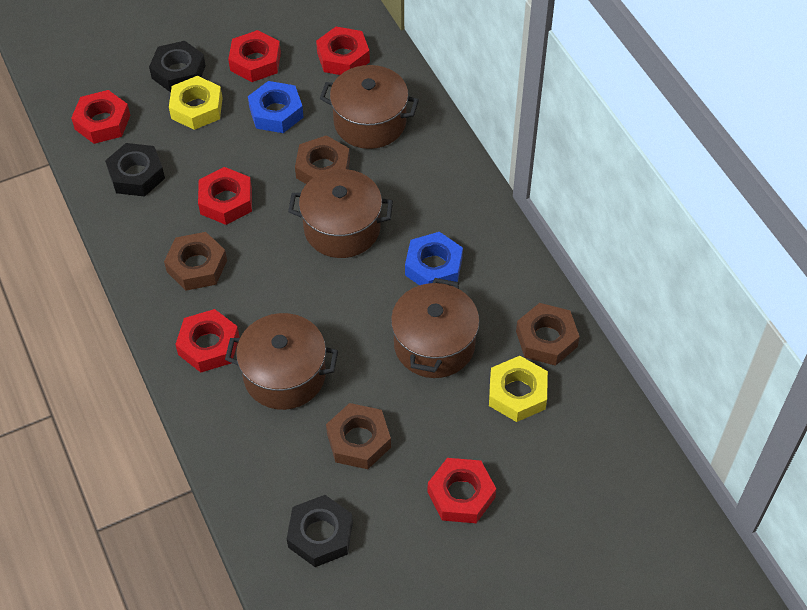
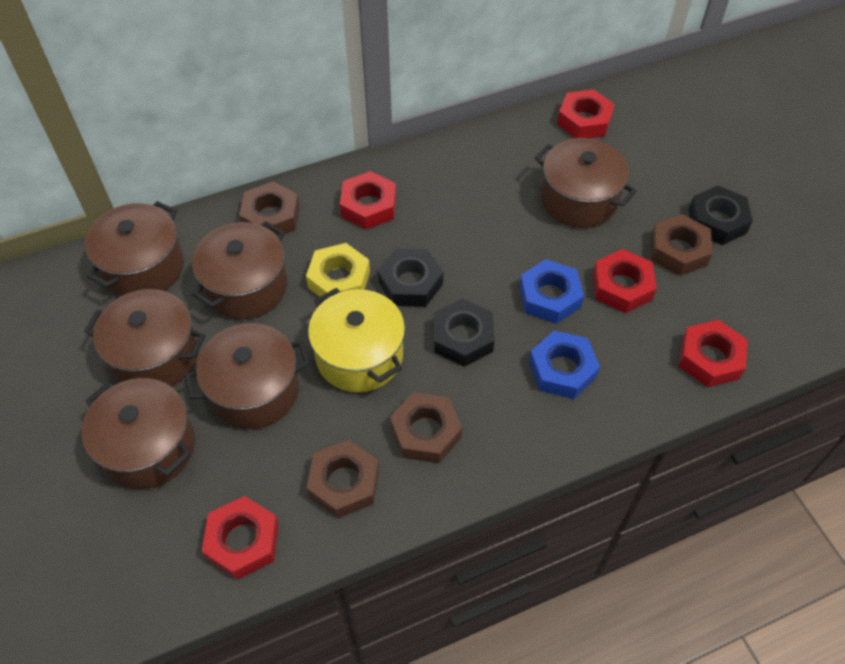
brown pot: [225,313,338,410] [288,169,393,258] [320,65,419,149] [391,278,480,378] = 4 -> [82,378,195,489] [84,289,205,387] [85,201,184,296] [184,323,310,429] [192,221,287,319] [535,138,637,228] = 6
red nut: [71,90,131,144] [175,309,239,372] [198,167,252,225] [228,30,281,82] [316,27,370,75] [428,458,496,523] = 6 -> [202,496,279,580] [340,171,396,230] [557,89,615,138] [593,249,657,313] [679,320,748,387] = 5
yellow nut: [169,76,222,130] [489,356,548,422] = 2 -> [306,243,370,301] = 1
yellow pot: none = 0 -> [308,288,405,392] = 1

